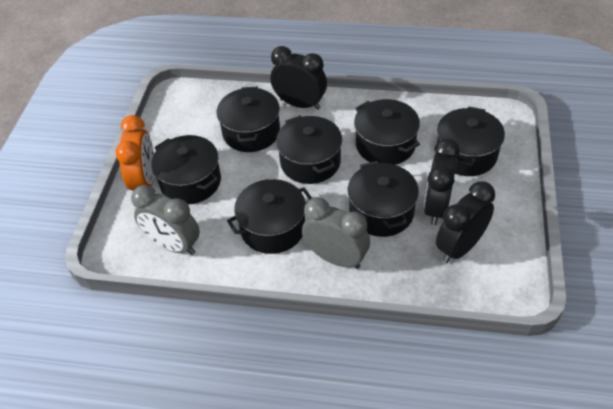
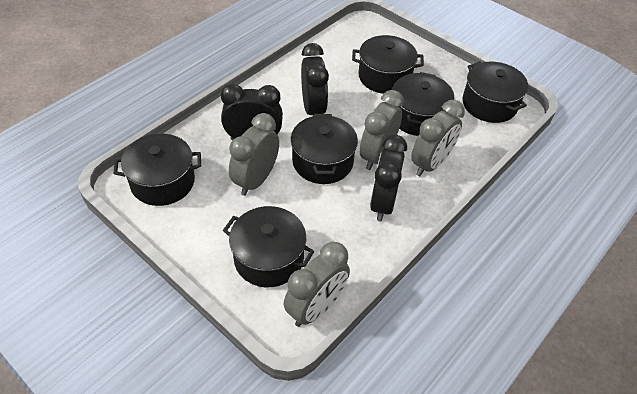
black pot: [151,135,221,204] [217,87,280,152] [227,179,312,254] [276,115,342,184] [348,161,419,237] [354,99,420,165] [437,107,505,176] = 7 -> [114,134,201,206] [223,206,314,287] [291,114,358,184] [352,35,424,94] [392,72,454,136] [462,61,528,123] = 6
grey clock: [131,185,200,255] [302,197,370,269] = 2 -> [229,113,279,196] [284,242,350,327] [360,90,404,170] [411,100,465,176] = 4
orange clock: [115,115,154,191] = 1 -> none = 0

